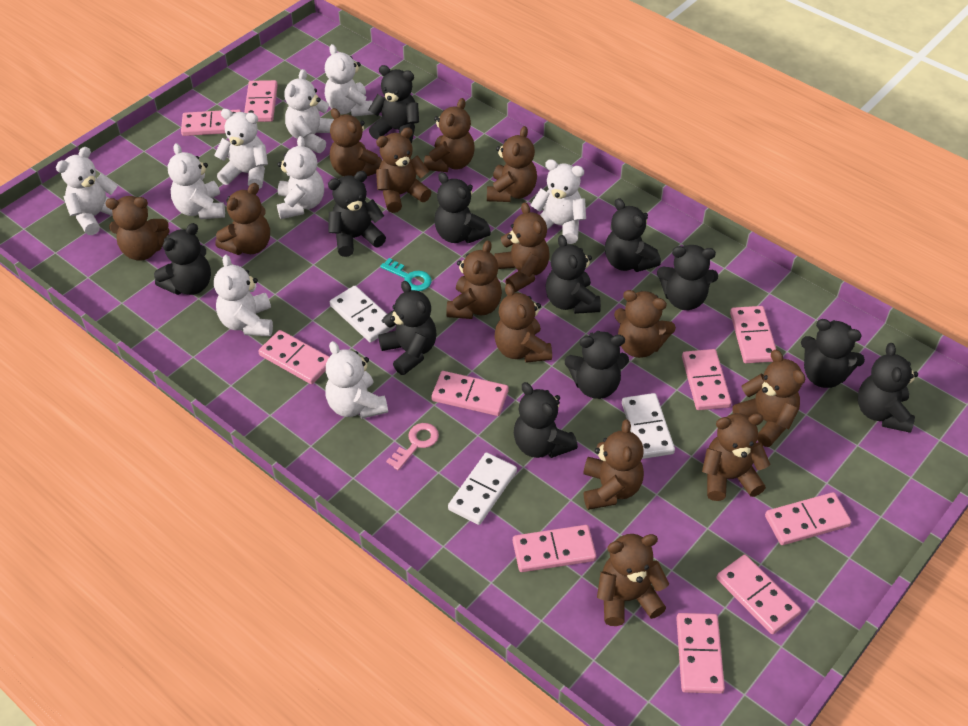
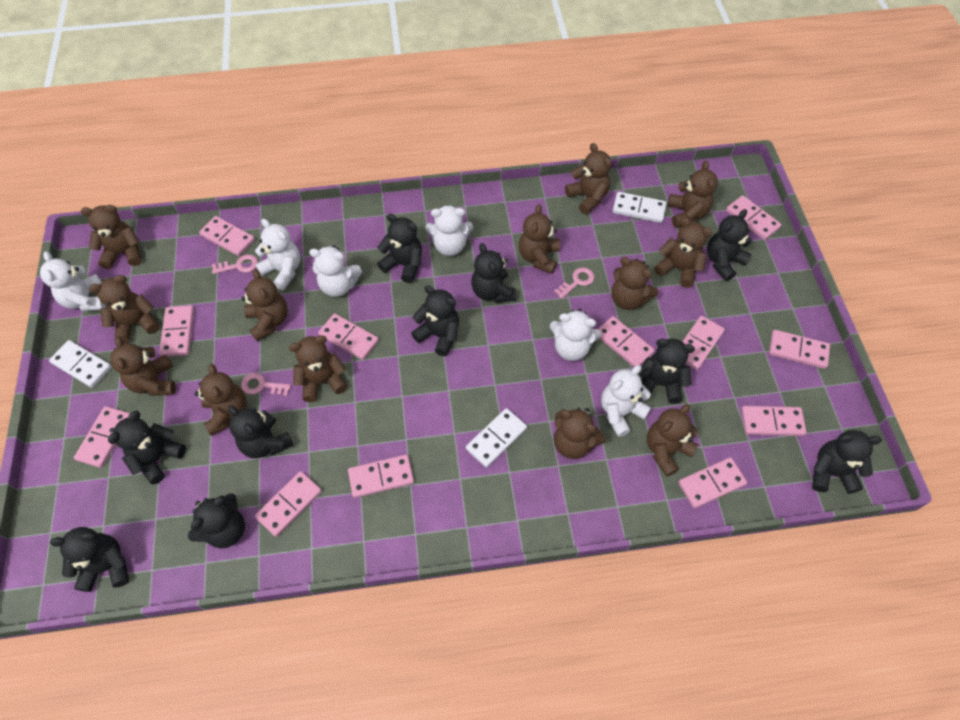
black teddy bear: [154,223,211,295] [328,171,386,257] [368,65,419,144] [378,281,437,375] [434,172,491,243] [514,382,578,458] [546,235,601,314] [565,331,629,399] [605,198,661,272] [657,245,718,310] [801,319,865,388] [858,343,918,433] = 12 -> [50,527,129,592] [108,411,186,485] [188,493,245,549] [228,406,293,458] [377,214,422,283] [411,286,459,356] [471,243,516,303] [639,338,695,404] [707,209,752,281] [812,430,882,494] = 10
brown teddy bear: [105,196,169,261] [215,183,270,255] [330,108,382,176] [376,127,431,213] [424,98,475,172] [446,240,502,319] [487,126,537,202] [494,202,549,292] [495,284,552,363] [583,419,644,510] [597,534,669,626] [614,290,676,358] [702,413,770,501] [732,350,805,447] = 14 -> [81,205,142,269] [89,275,160,344] [110,336,176,396] [195,364,247,436] [241,269,288,341] [289,335,348,402] [519,204,560,274] [554,408,605,459] [565,143,611,214] [611,257,658,310] [647,404,698,477] [654,218,713,288] [668,161,718,228] = 13
pink domino: [181,109,241,136] [244,80,278,122] [258,330,329,384] [431,371,509,416] [513,525,596,572] [676,613,725,694] [682,349,732,410] [717,554,801,634] [730,306,776,363] [765,492,851,545] = 10 -> [74,406,130,468] [159,305,194,357] [199,216,255,256] [255,471,322,537] [318,313,379,360] [348,454,414,498] [598,316,655,367] [678,457,747,508] [682,316,725,370] [726,195,782,240] [741,406,807,436] [769,330,830,369] = 12
pink key: [386,423,439,470] = 1 -> [212,254,258,274] [241,373,291,396] [554,267,594,299] = 3
turquoise key: [380,258,432,291] = 1 -> none = 0
white teddy bear: [56,147,118,235] [168,143,225,219] [214,109,268,189] [214,255,273,336] [277,136,324,219] [285,69,334,153] [325,44,373,116] [325,341,388,419] [530,159,586,244] = 9 -> [40,251,106,311] [255,219,300,290] [309,245,362,297] [425,205,473,256] [550,309,601,361] [601,365,651,437] = 6

